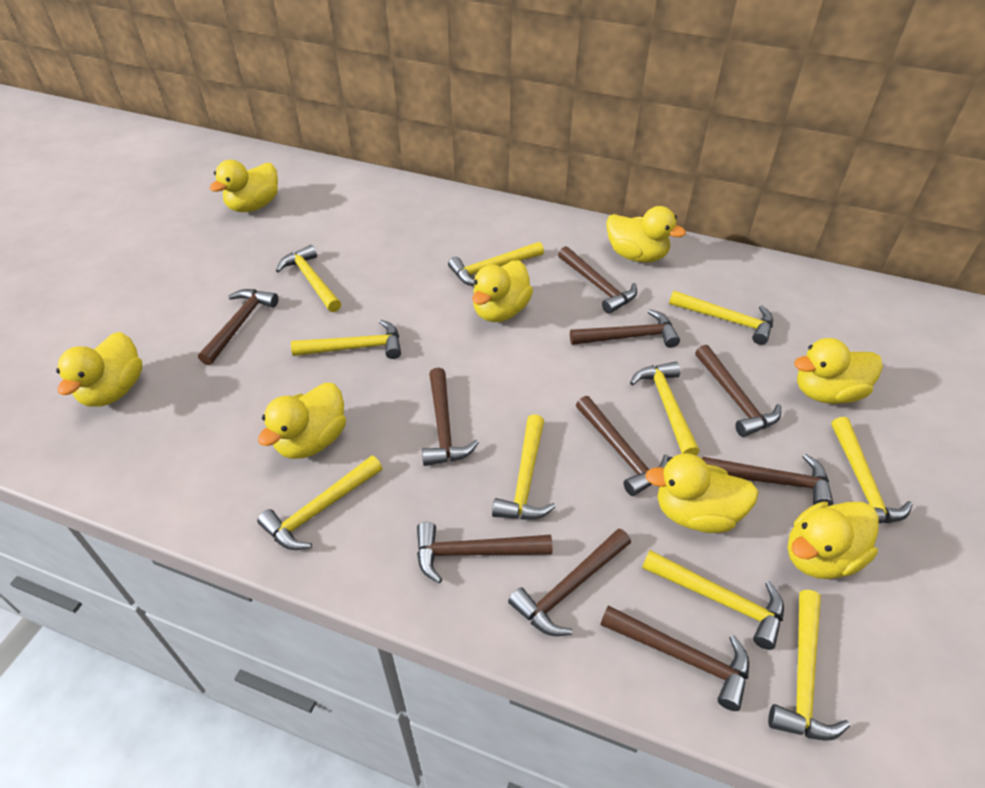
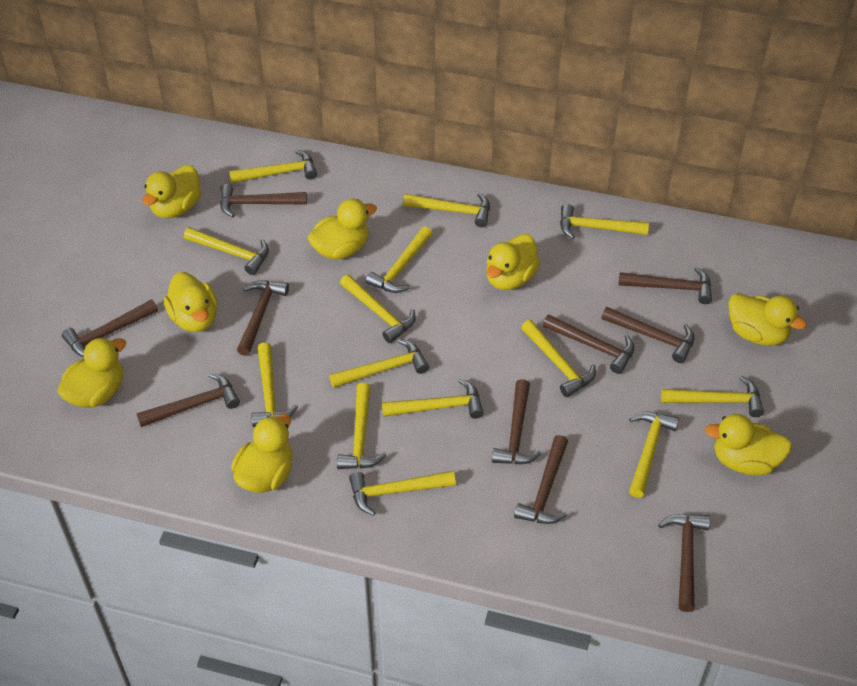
yellow hammer: [257,455,382,550] [276,245,341,312] [291,320,401,359] [448,242,544,286] [492,414,556,520] [630,362,700,455] [642,550,784,650] [669,291,773,345] [768,590,850,741] [832,417,913,523] = 10 -> [184,227,269,275] [229,149,317,183] [251,342,298,427] [329,339,429,388] [337,383,386,469] [340,274,416,343] [349,471,456,516] [365,226,433,293] [382,379,484,419] [403,193,490,227] [521,320,596,397] [560,204,649,239] [629,412,679,498] [661,376,764,417] = 14

